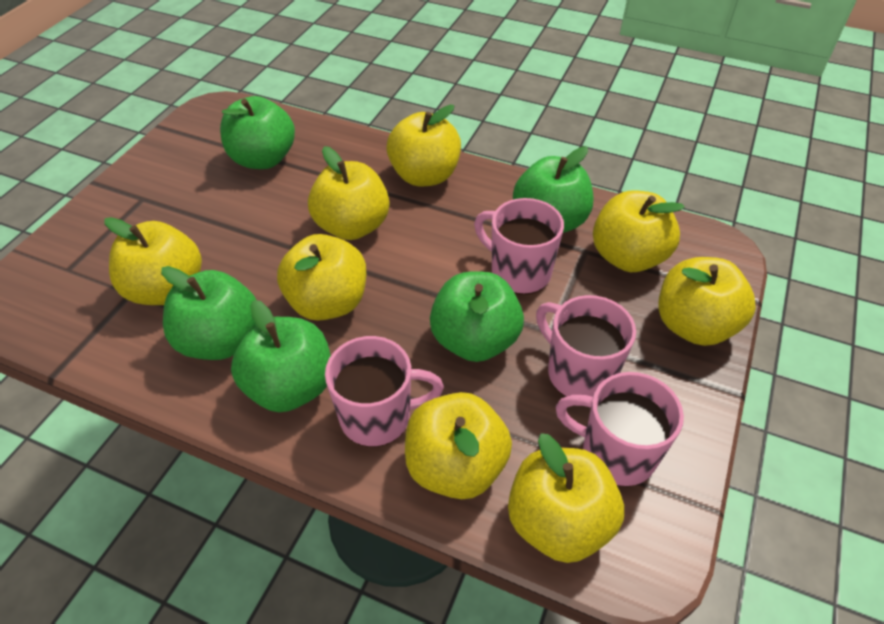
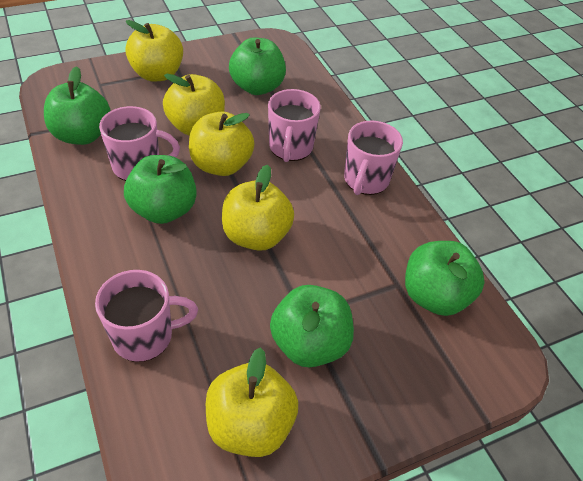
yellow apple: [104,217,202,305] [277,234,366,321] [308,146,389,240] [386,105,461,186] [405,392,512,499] [508,433,624,563] [593,191,685,272] [658,257,756,346] = 8 -> [125,20,183,81] [163,74,225,136] [189,112,254,176] [206,347,298,457] [222,165,294,251] = 5

